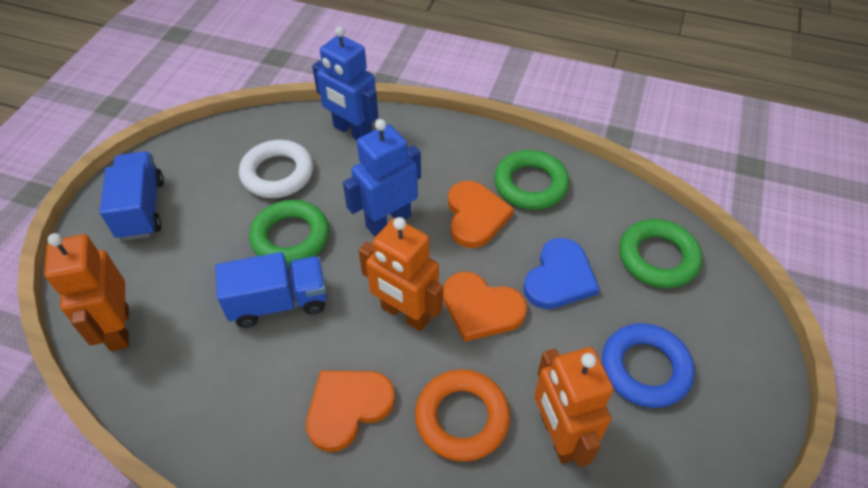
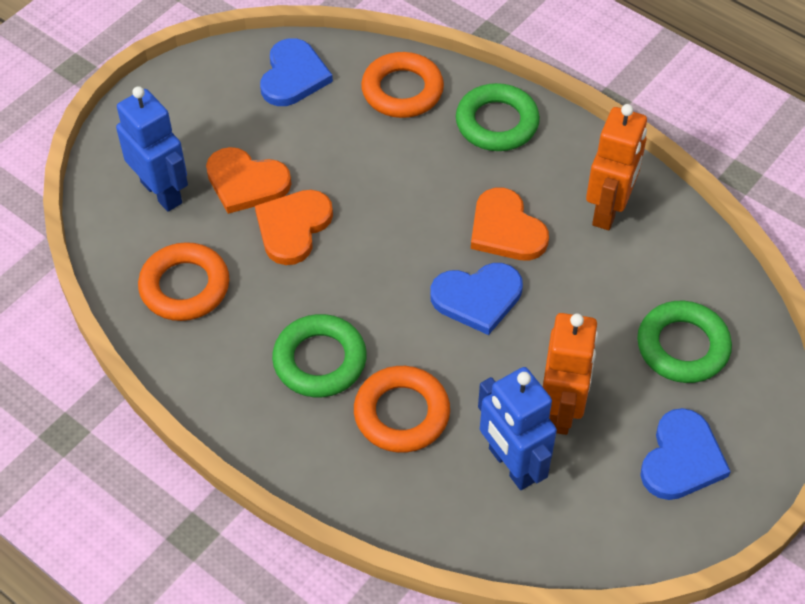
blue heart: [523,238,600,309] = 1 -> [260,38,333,106] [430,263,523,335] [640,408,731,500] = 3
blue ring: [602,323,695,408] = 1 -> none = 0
blue truck: [100,151,164,240] [215,252,327,328] = 2 -> none = 0
orange ring: [415,369,510,462] = 1 -> [138,242,229,321] [354,366,450,453] [361,52,444,118] = 3
orange robot: [44,233,129,351] [359,217,443,331] [534,347,614,467] = 3 -> [543,313,598,435] [586,104,647,230] = 2
white ring: [239,140,313,198] = 1 -> none = 0

